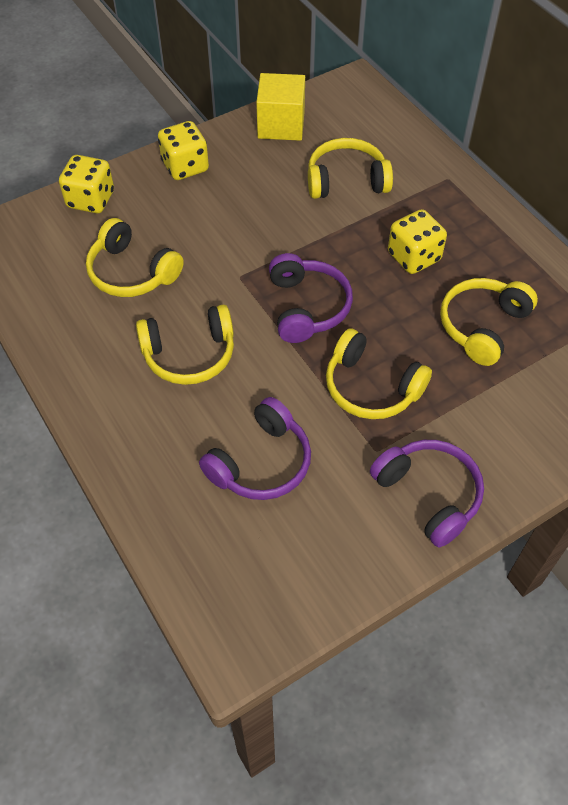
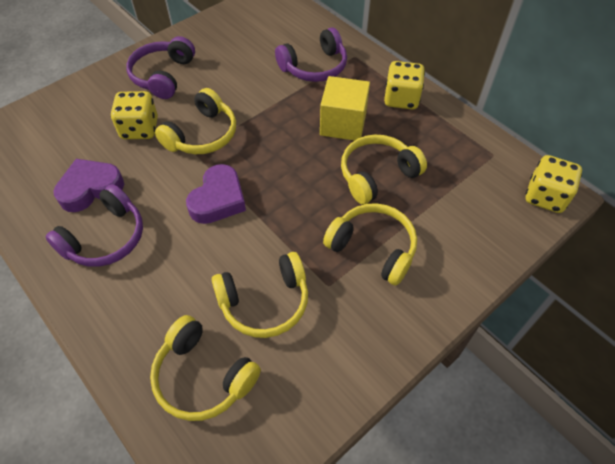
purple heart: none = 0 -> [54,159,124,212] [186,164,246,224] = 2

